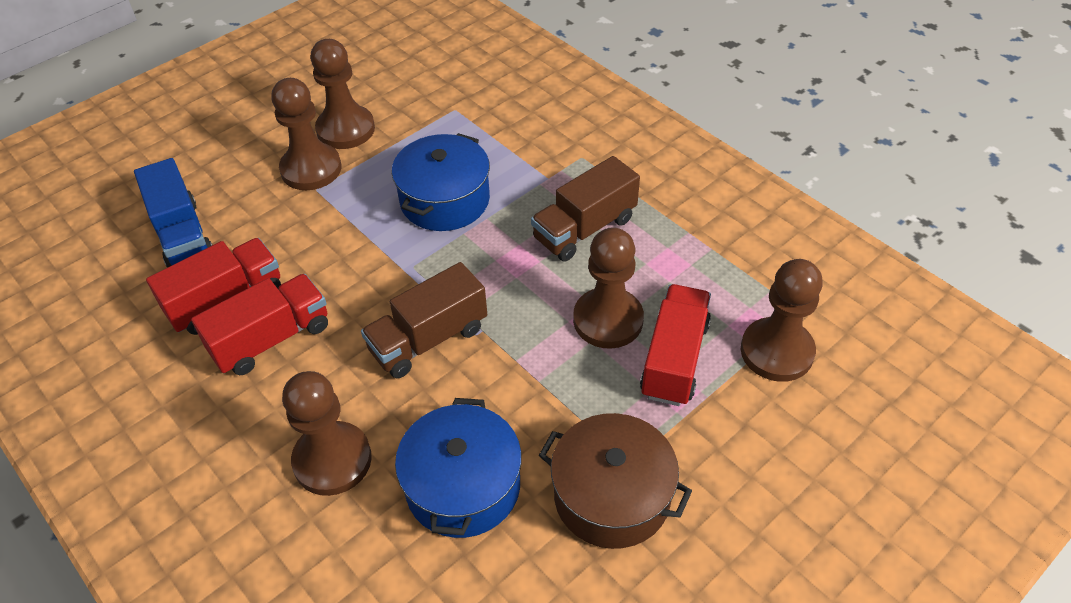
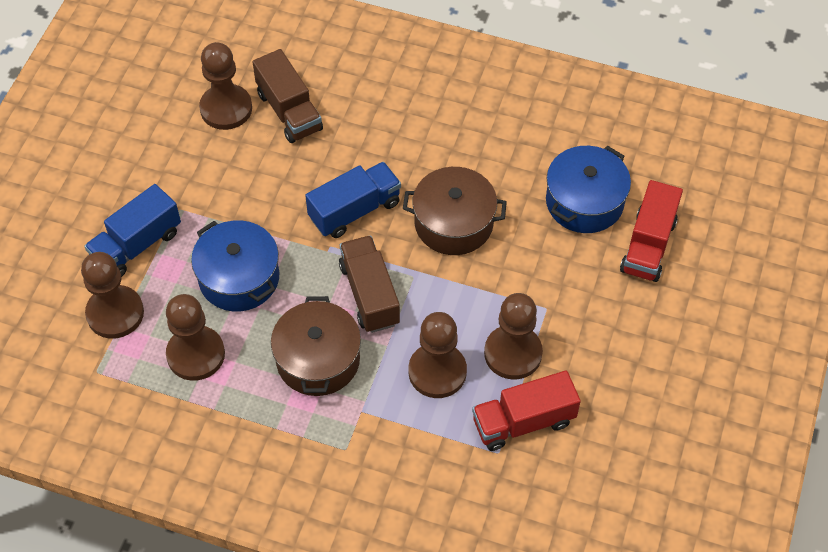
blue truck: [134,158,212,267] = 1 -> [84,184,181,277] [305,162,401,238] = 2
brown pot: [539,413,692,549] = 1 -> [271,296,361,396] [403,167,507,255] = 2
red truck: [146,238,281,335] [191,274,328,375] [640,284,711,406] = 3 -> [472,370,581,451] [620,180,683,282] = 2

